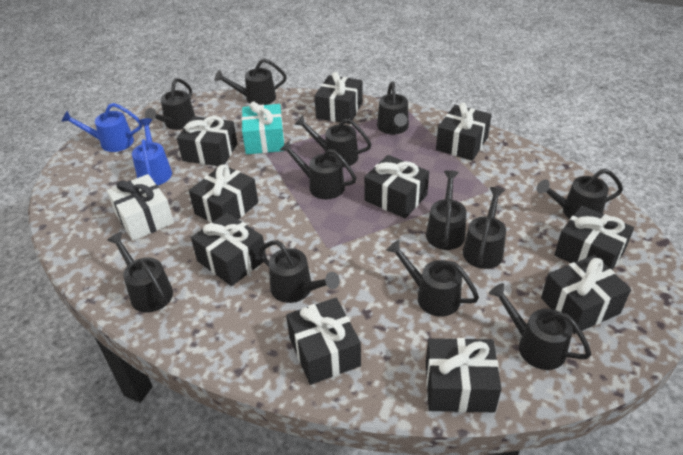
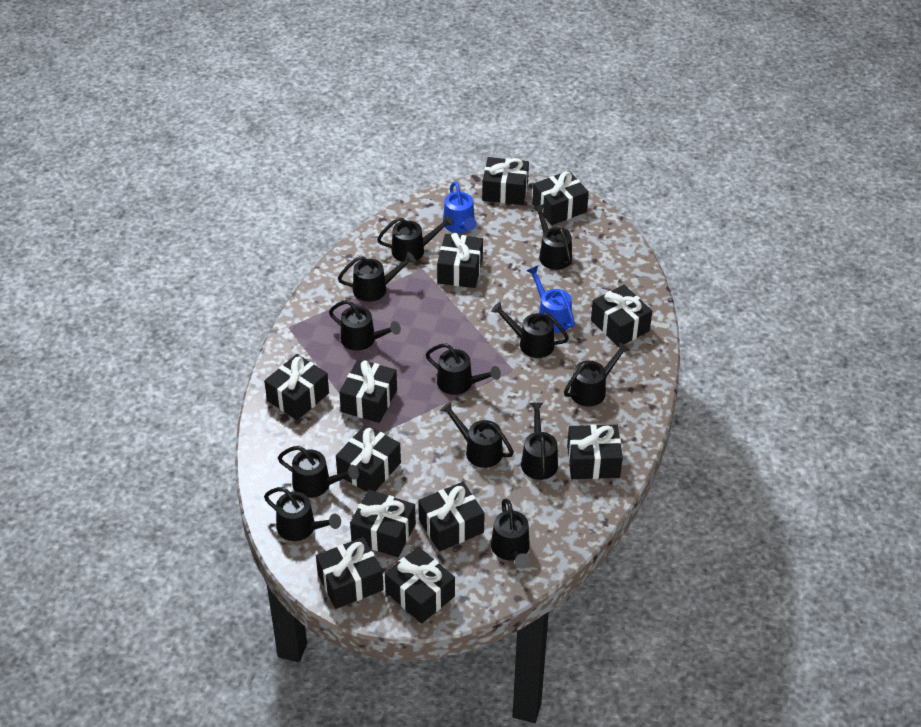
black gift: [177,116,237,166] [189,164,258,223] [191,213,266,286] [286,298,361,385] [315,72,363,124] [364,155,429,218] [426,338,501,412] [436,103,492,161] [541,255,631,334] [554,205,634,270] = 10 -> [264,354,329,420] [316,537,384,609] [336,425,401,492] [339,359,397,423] [350,490,416,557] [385,546,455,624] [418,482,485,552] [437,233,483,288] [482,157,529,205] [532,171,589,225] [567,424,623,479] [591,285,652,347] = 12
turquoise gift: [242,102,284,154] = 1 -> none = 0
white gift: [107,174,174,241] = 1 -> none = 0

